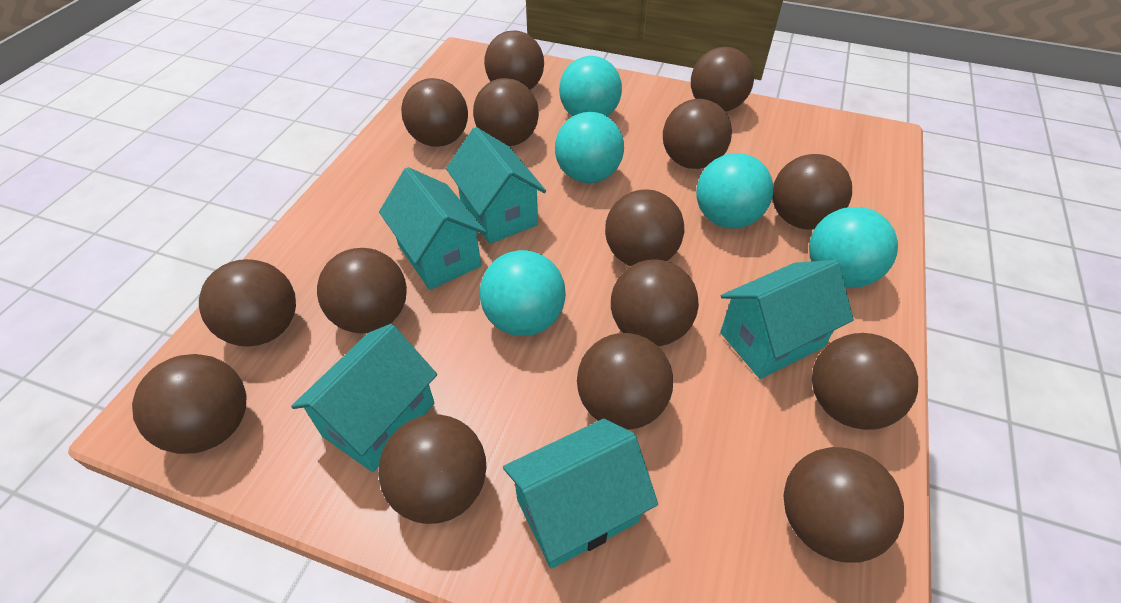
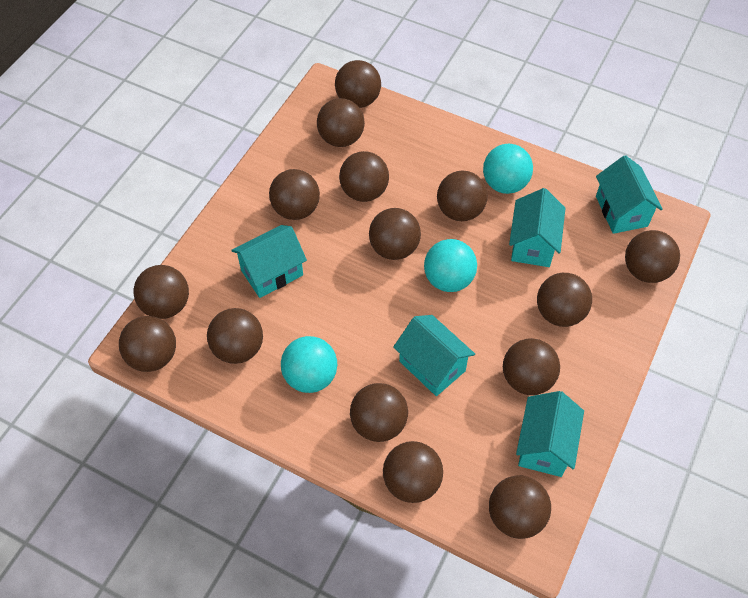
turquoise ball: [480,250,566,336] [555,112,624,183] [559,56,622,117] [696,153,773,229] [809,207,898,288] = 5 -> [281,336,337,393] [424,239,477,292] [483,144,533,194] = 3

